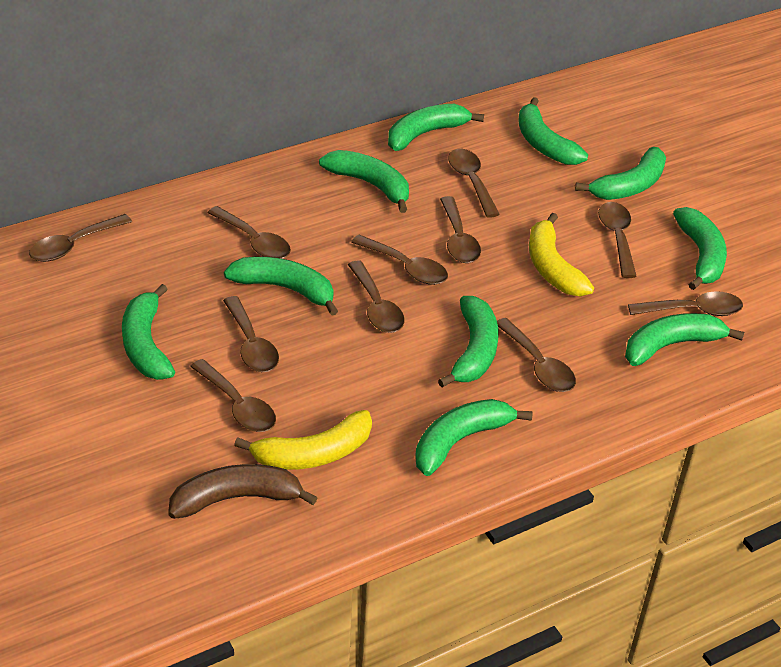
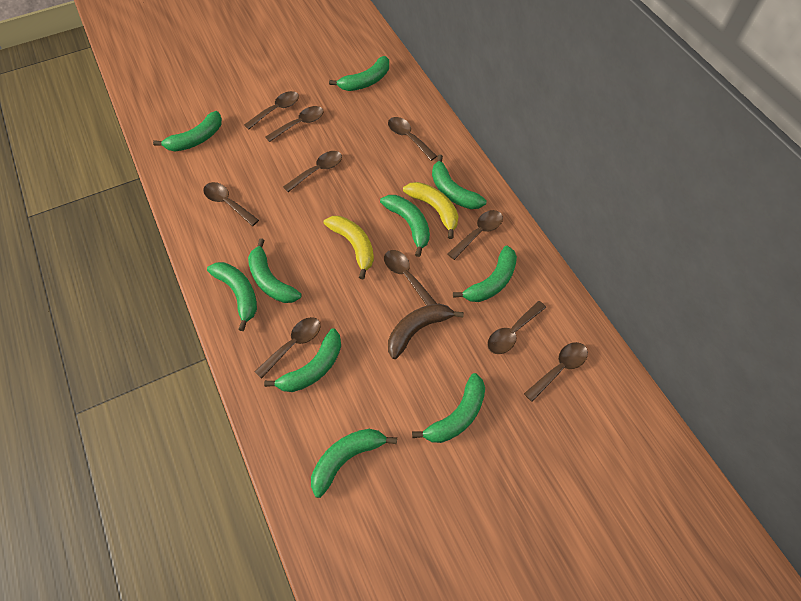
brown spoon: [29,214,132,262] [190,359,276,432] [208,206,291,259] [223,296,279,372] [348,260,405,333] [351,235,448,285] [440,196,481,263] [448,149,500,218] [497,318,576,392] [598,202,637,278] [628,291,743,316] = 11 -> [203,182,259,226] [244,91,299,129] [254,317,321,379] [265,106,324,142] [283,151,342,192] [384,250,437,306] [388,117,437,161] [448,210,503,260] [487,301,546,354] [524,342,588,402] = 10

